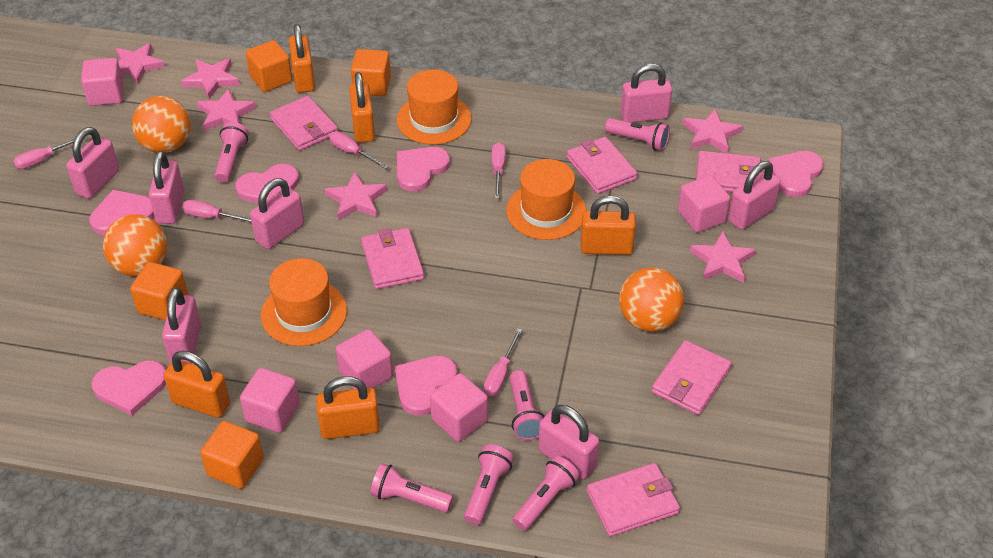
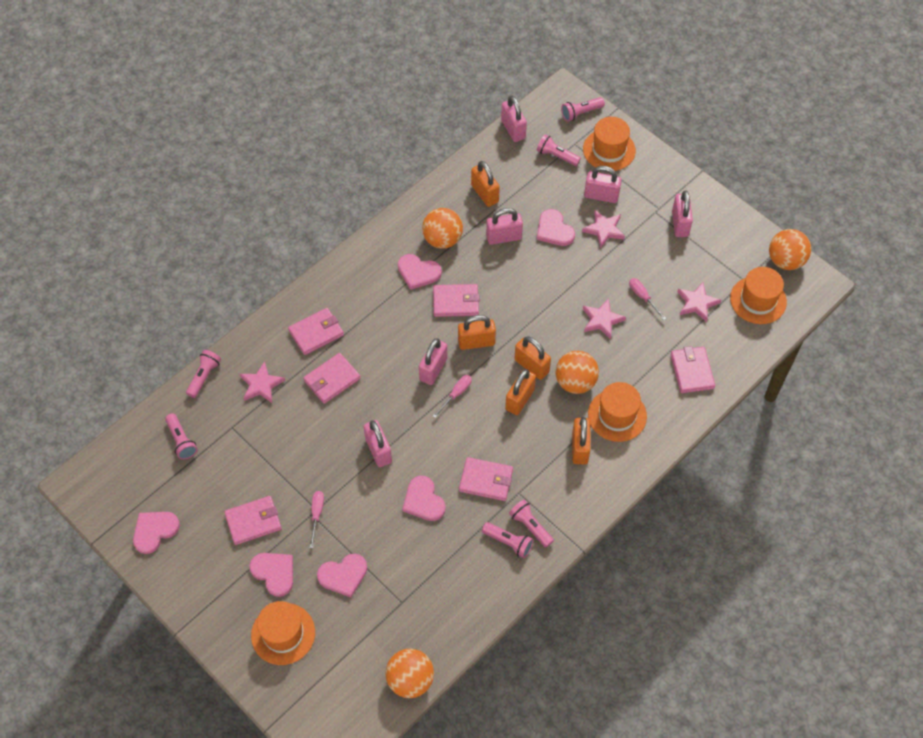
orange ball: [103,214,167,276] [132,96,191,153] [619,268,684,332] = 3 -> [385,648,434,698] [422,208,463,249] [556,351,599,394] [769,229,811,270] = 4
orange cube: [130,262,188,320] [200,421,264,489] [246,40,292,92] [351,49,391,96] = 4 -> none = 0
orange hat: [261,258,347,346] [397,70,472,145] [506,159,586,240] = 3 -> [251,601,315,665] [583,117,636,171] [588,382,647,442] [730,267,787,324] = 4
pink cube: [81,58,124,106] [240,368,300,433] [336,329,393,389] [430,373,488,442] [678,175,731,233] = 5 -> none = 0
pink padlock: [66,127,119,199] [149,151,184,224] [162,287,201,363] [250,178,304,249] [538,405,600,479] [620,64,672,123] [728,161,781,230] = 7 -> [364,420,392,467] [419,338,447,385] [486,208,523,245] [501,96,527,142] [584,166,622,203] [672,190,693,237] = 6
pink screwdriver: [13,136,88,169] [182,200,252,223] [329,131,389,169] [484,329,522,396] [492,142,506,199] = 5 -> [310,491,324,548] [433,375,472,418] [629,278,666,320] = 3
pink star: [116,43,165,84] [181,58,240,99] [197,88,256,131] [324,172,387,220] [683,109,743,153] [690,231,756,283] = 6 -> [240,362,285,403] [582,210,625,248] [583,298,626,339] [677,282,721,322] = 4

